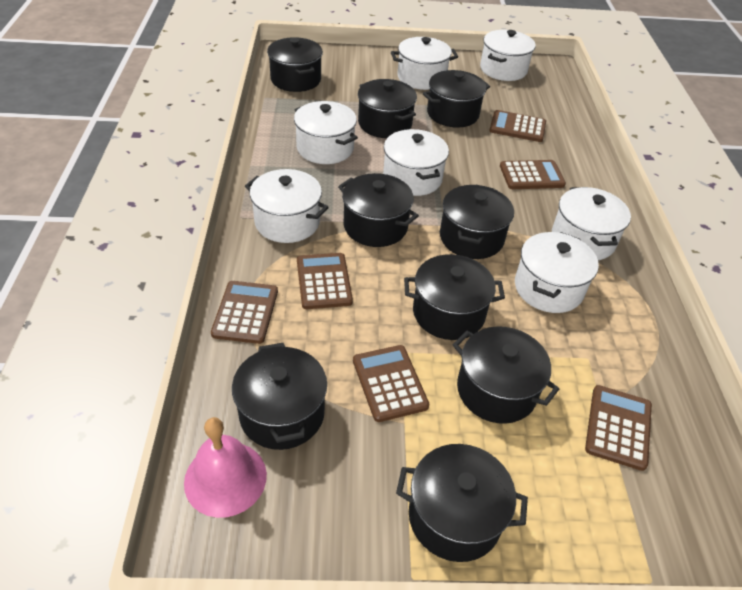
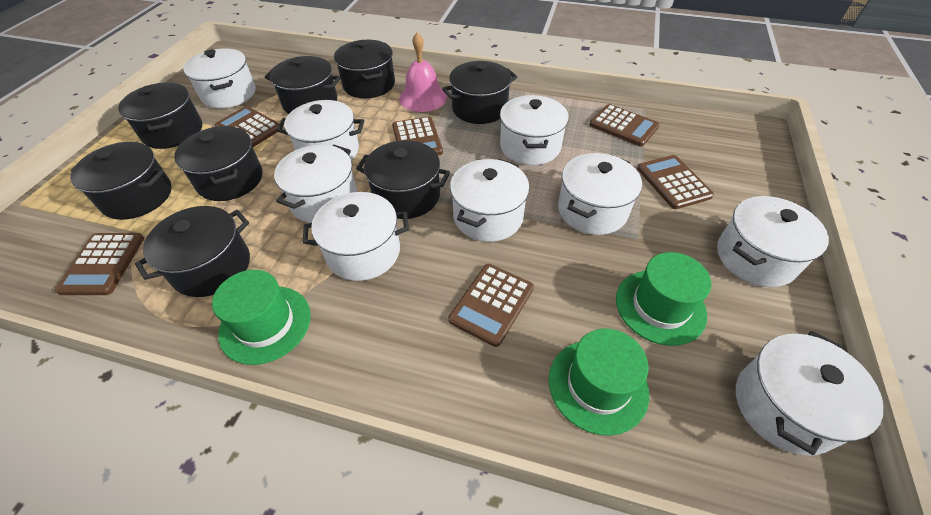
black pot: [232,343,327,450] [267,37,323,92] [338,173,419,247] [358,79,417,138] [396,444,528,562] [404,254,505,340] [423,70,490,128] [440,185,514,259] [453,326,559,424] = 9 -> [70,142,172,220] [118,82,202,149] [135,206,250,297] [174,126,263,201] [265,56,341,114] [334,40,395,98] [356,140,450,219] [442,61,517,124] = 8
green hat: none = 0 -> [212,270,311,365] [549,329,649,436] [616,252,711,346] = 3
white pot: [245,169,329,243] [294,101,358,164] [383,129,449,196] [391,37,458,90] [480,30,536,81] [515,232,599,313] [552,187,631,260] = 7 -> [183,48,256,109] [274,145,357,223] [277,100,364,160] [302,192,409,281] [450,159,530,242] [500,95,569,165] [558,153,642,235] [717,196,829,287] [736,331,884,456] = 9

